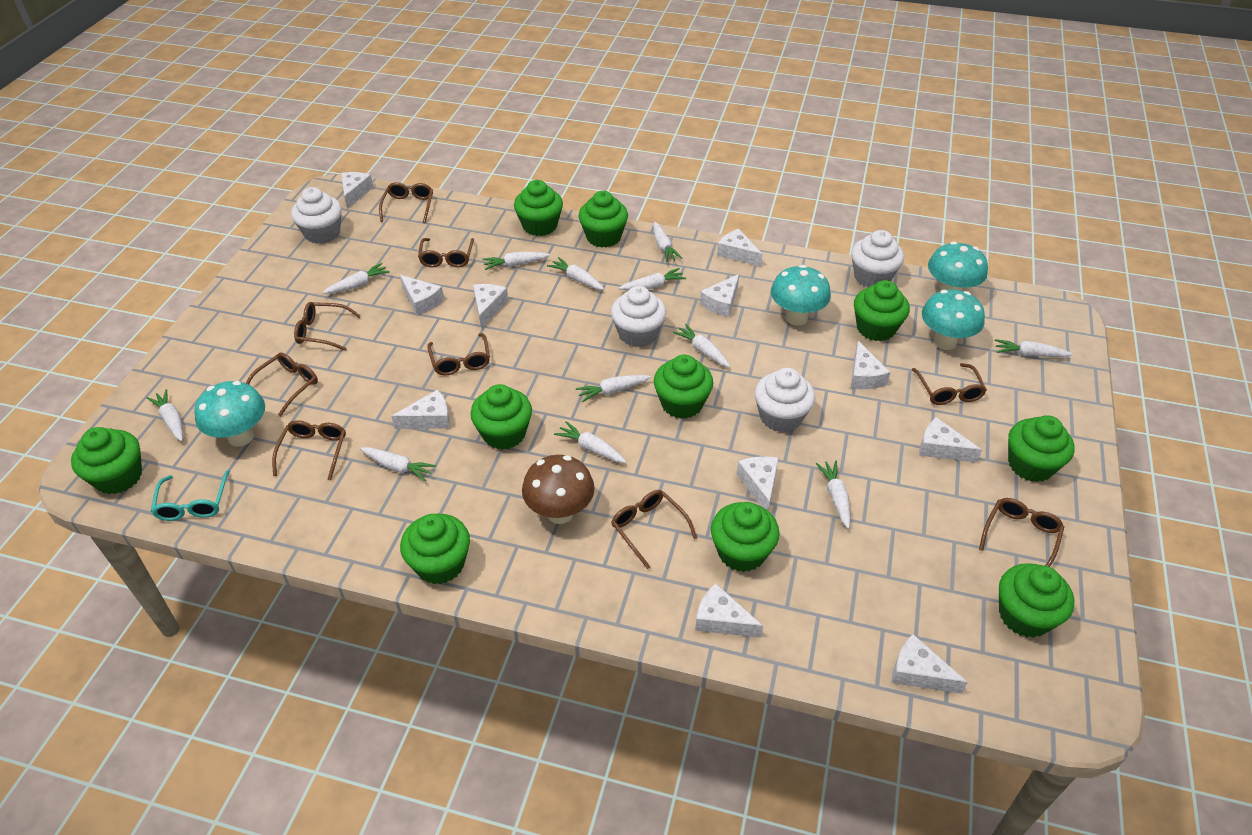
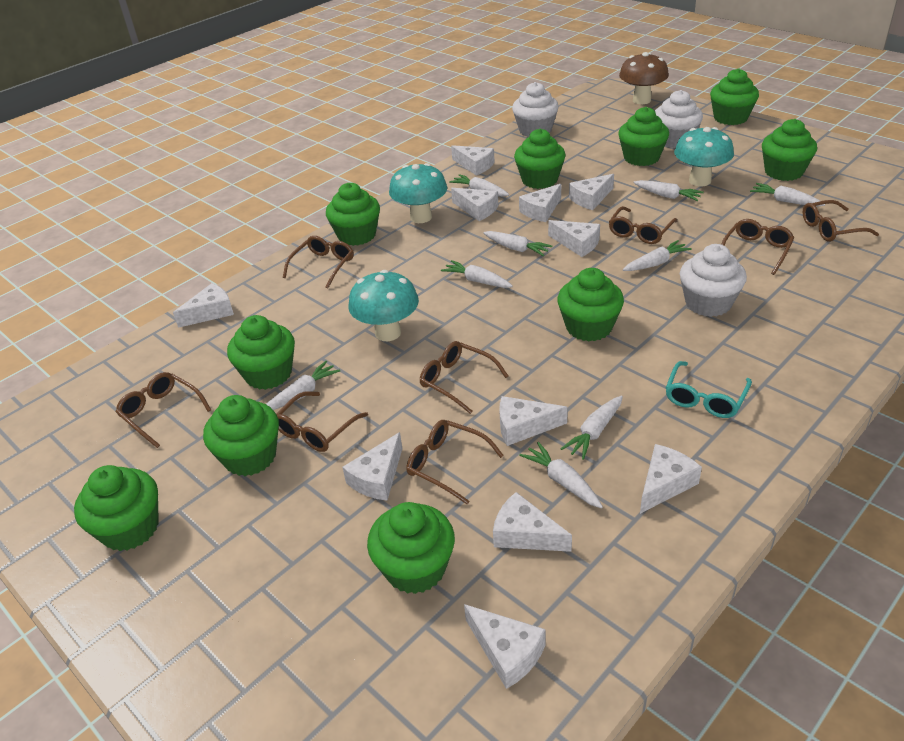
brown glasses: [246,353,318,417] [272,420,346,480] [294,302,361,351] [379,182,433,223] [418,238,474,267] [427,333,490,376] [611,490,697,569] [912,363,987,405] [979,498,1064,567] = 9 -> [116,372,211,448] [276,391,368,452] [283,236,354,289] [406,420,504,504] [420,341,508,414] [609,206,677,244] [721,219,794,275] [802,200,879,242] = 8
turquoise mushroom: [194,381,265,447] [771,265,831,325] [922,289,985,350] [928,241,988,292] = 4 -> [348,270,419,341] [389,163,447,223] [674,127,734,186] = 3
white carrot: [147,389,183,441] [323,263,390,294] [360,447,436,481] [482,252,550,270] [547,257,604,290] [554,421,626,463] [576,375,651,402] [619,268,686,290] [653,222,683,262] [672,324,730,367] [815,461,850,529] [995,339,1073,357] = 12 -> [266,361,340,410] [441,260,513,288] [449,174,509,196] [483,231,552,256] [519,442,603,508] [561,395,623,460] [623,240,692,271] [633,180,704,201] [750,183,825,207] = 9
white cupcake: [291,187,342,244] [611,286,666,347] [754,368,815,432] [851,230,904,288] = 4 -> [512,82,559,137] [655,90,703,148] [680,244,747,317] = 3

